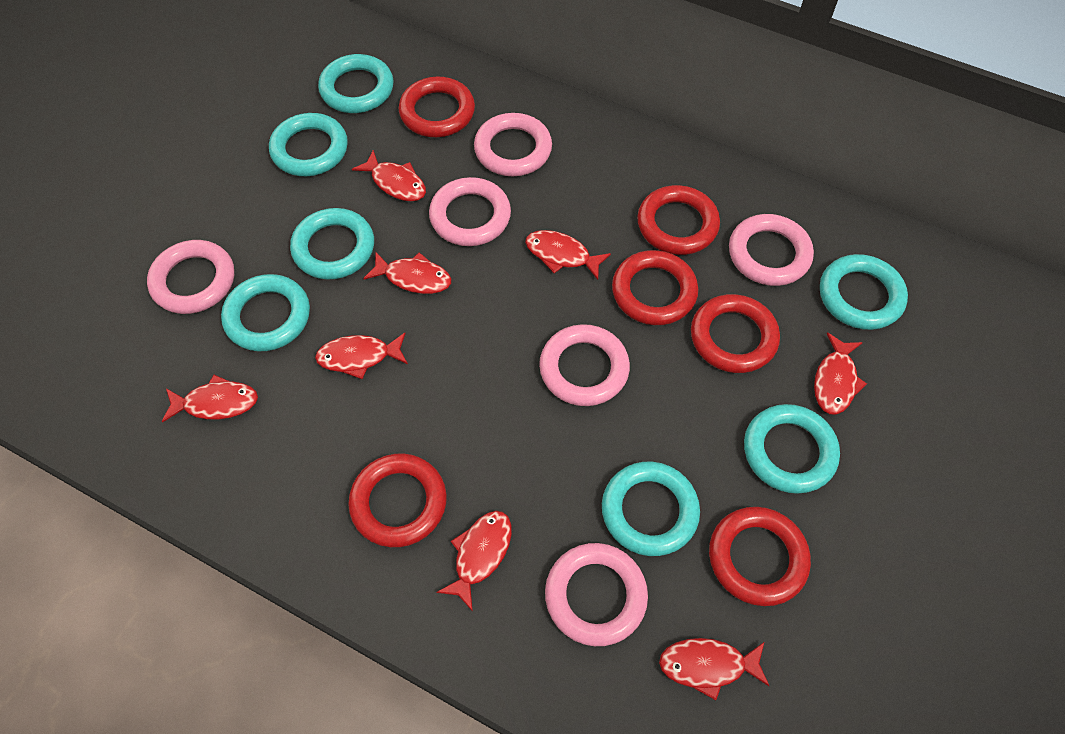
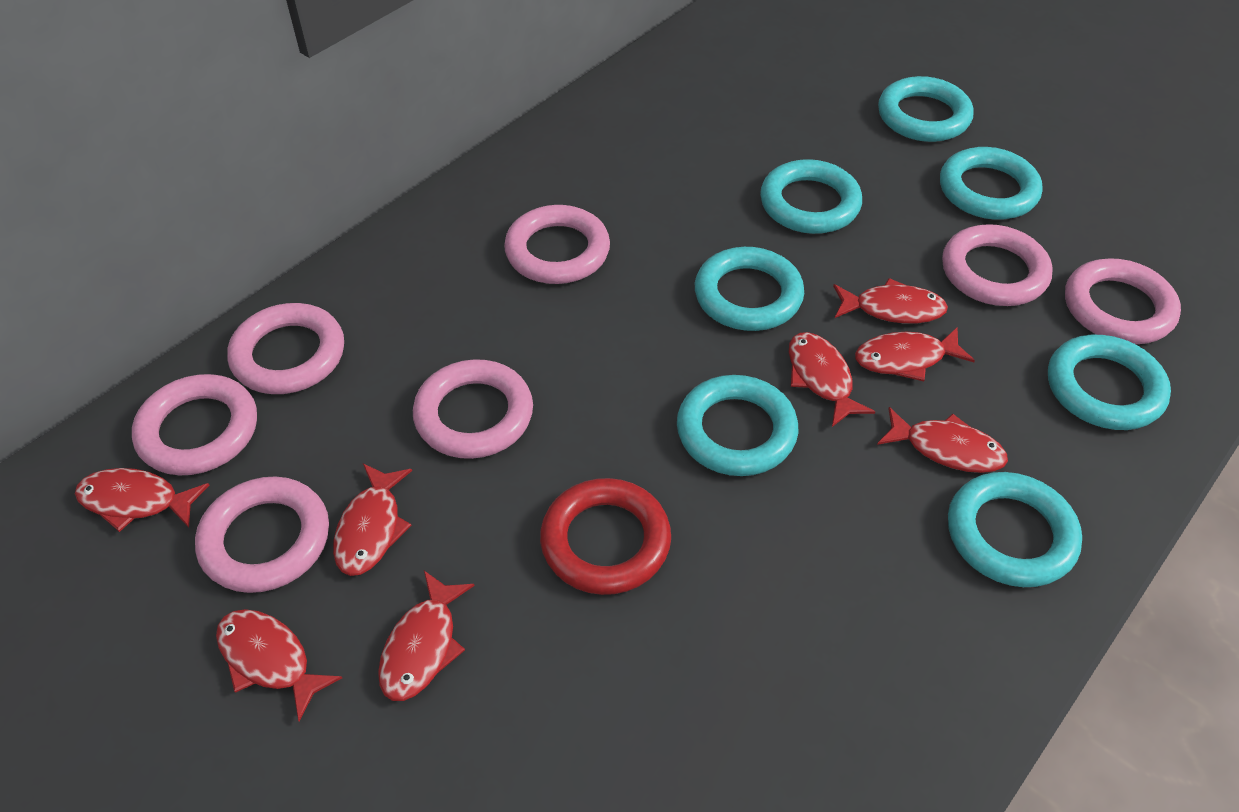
pink ring: [147,240,234,314] [429,177,511,246] [474,113,552,176] [539,324,630,406] [545,543,648,646] [729,214,814,286] = 6 -> [132,374,257,475] [195,476,329,593] [227,303,344,394] [413,359,533,459] [504,205,610,284] [942,224,1053,306] [1065,258,1181,344] = 7
red ring: [348,454,447,547] [399,77,475,137] [612,250,698,325] [637,185,720,255] [691,294,780,373] [709,507,811,606] = 6 -> [540,478,671,595] = 1

